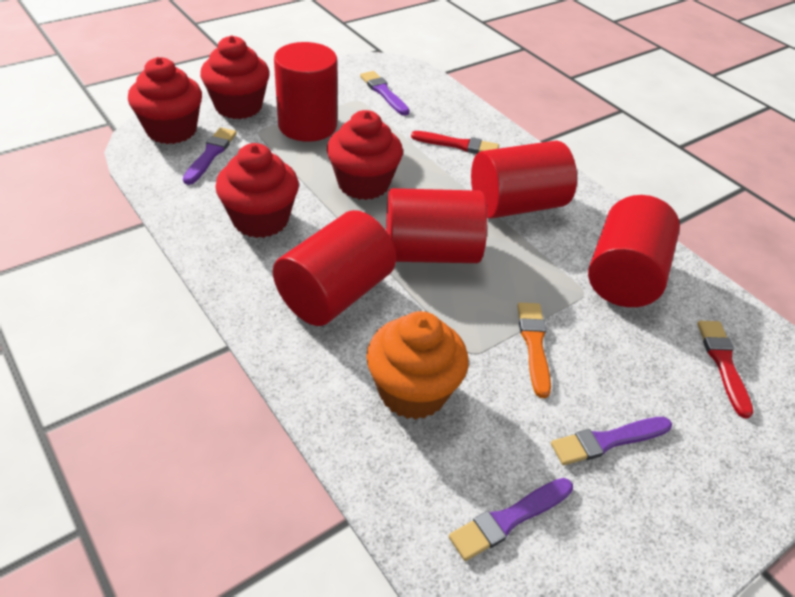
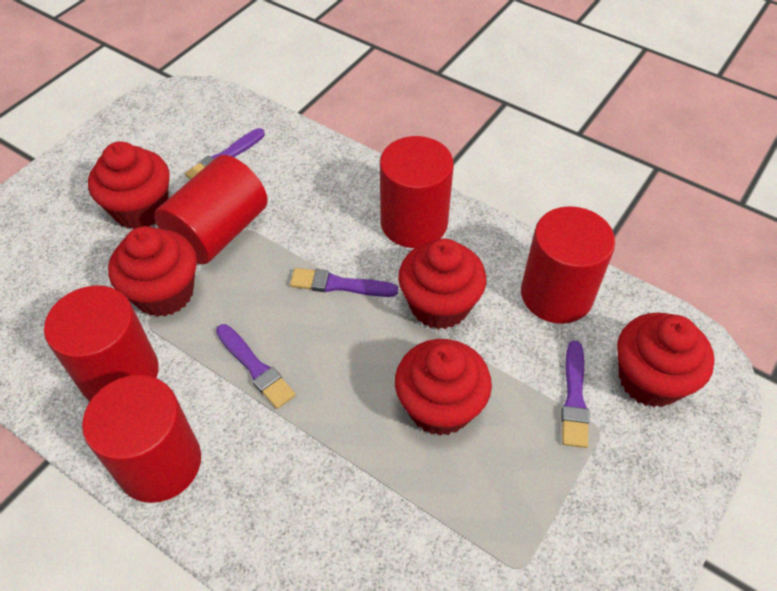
orange brush: [517,303,551,398] = 1 -> none = 0
orange cupcake: [366,311,469,419] = 1 -> none = 0
red brush: [411,131,499,154] [697,321,753,418] = 2 -> none = 0
red cupcake: [128,57,202,144] [200,35,270,119] [215,143,299,238] [327,110,403,200] = 4 -> [88,142,170,229] [108,226,197,317] [395,339,492,436] [398,238,486,329] [617,313,714,407] = 5

